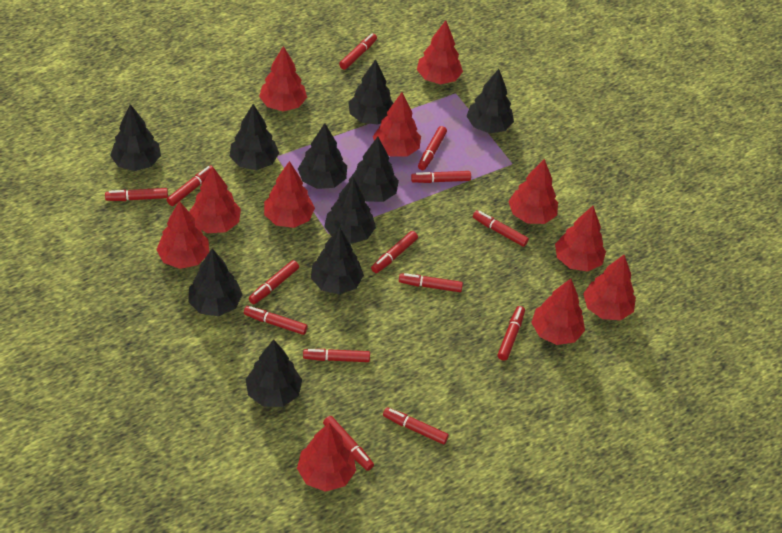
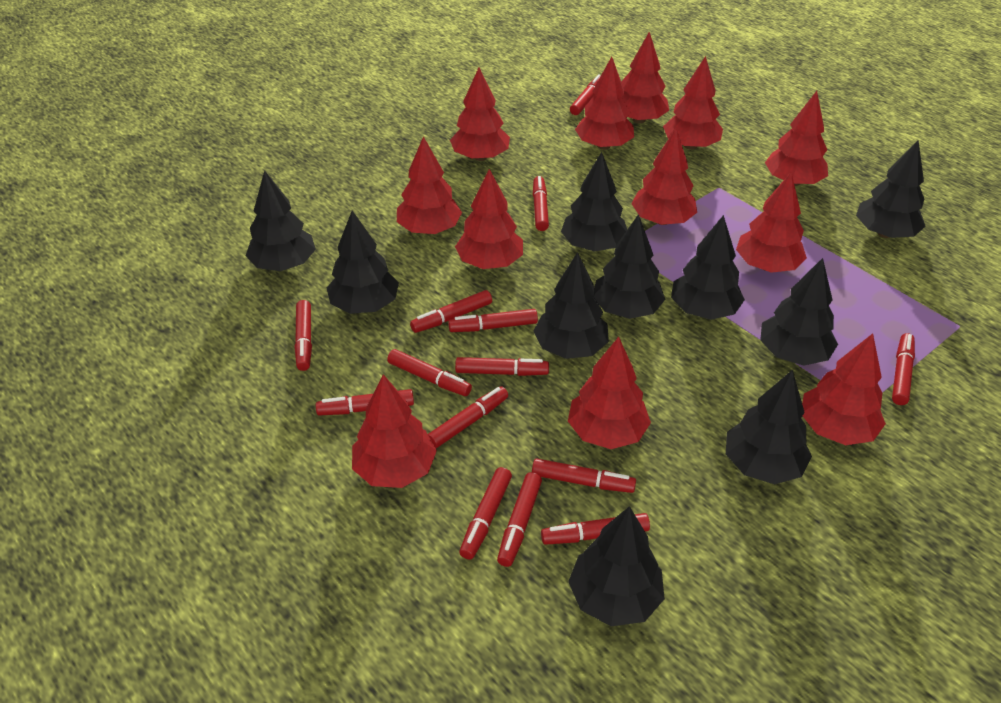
red tree: [156,201,209,269] [189,167,241,233] [259,46,307,111] [264,161,315,228] [297,423,356,492] [373,92,421,157] [417,20,463,84] [508,159,558,224] [531,278,585,345] [555,206,606,272] [583,255,636,320] = 11 -> [352,374,437,488] [397,136,462,234] [450,68,510,161] [455,169,523,269] [568,337,651,449] [575,57,634,150] [621,32,669,123] [631,128,697,225] [663,56,723,150] [736,172,807,273] [765,91,828,186] [802,333,886,445] = 12

